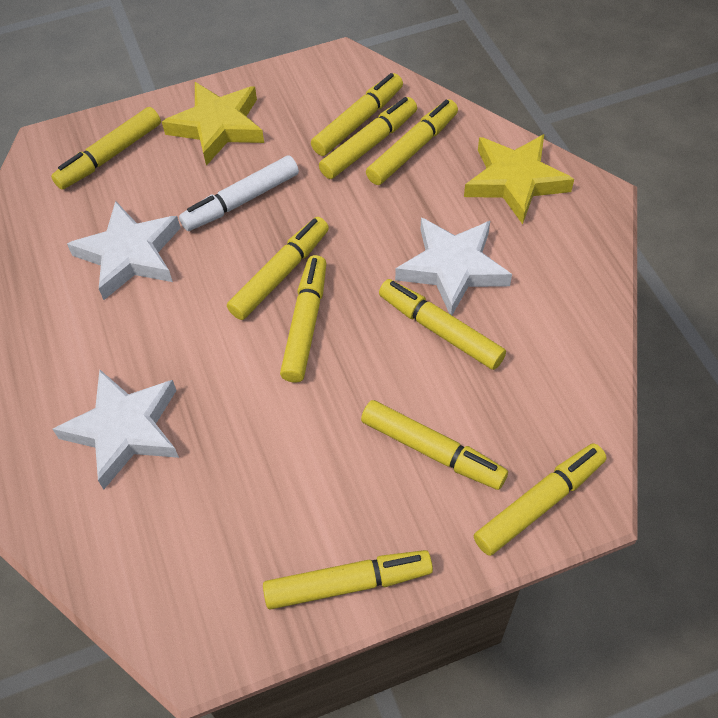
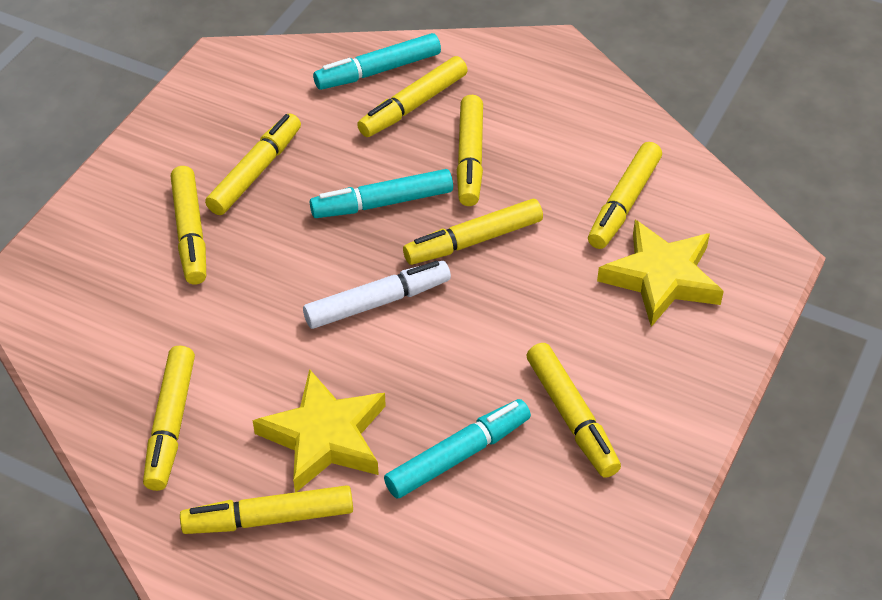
turquoise marker: none = 0 -> [310,169,453,218] [313,33,441,90] [384,399,531,499] = 3
white star: [53,369,179,490] [67,201,180,300] [395,217,512,315] = 3 -> none = 0
yellow marker: [51,107,161,190] [227,217,329,320] [263,550,433,610] [280,255,327,383] [311,73,403,156] [319,97,417,179] [361,400,508,490] [366,99,458,185] [379,279,506,370] [474,444,607,556] = 10 -> [143,346,195,491] [171,166,206,285] [180,485,353,534] [205,113,301,215] [357,56,468,137] [403,199,543,265] [457,95,483,206] [527,343,621,478] [588,142,662,249] = 9

